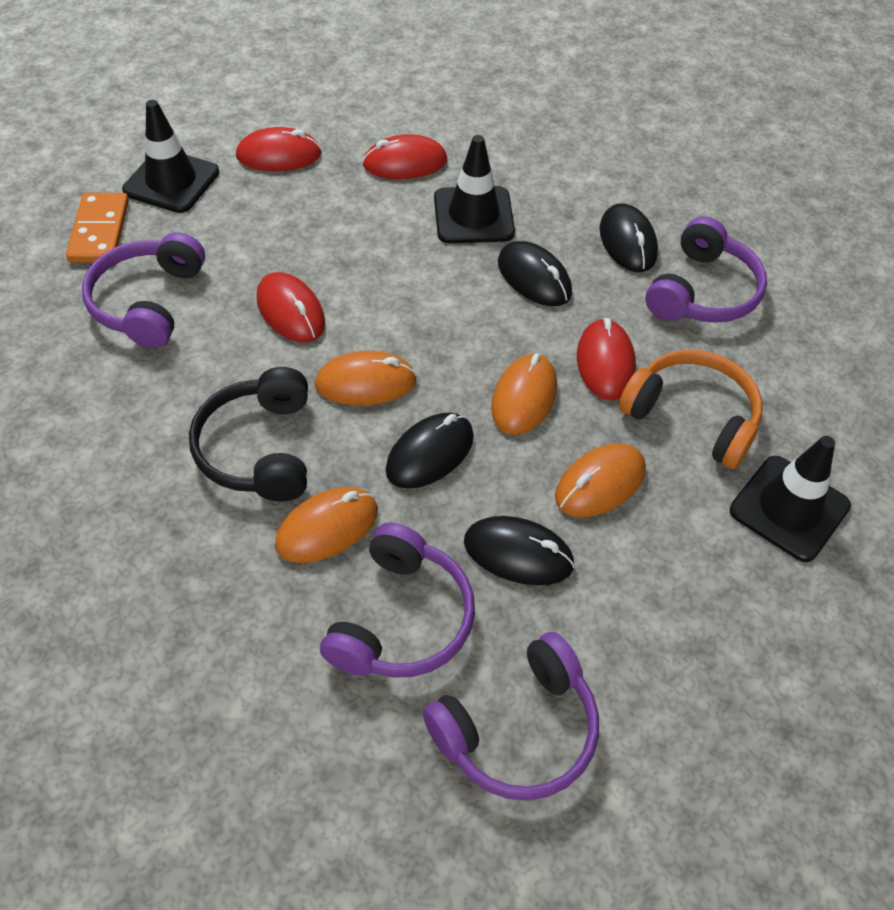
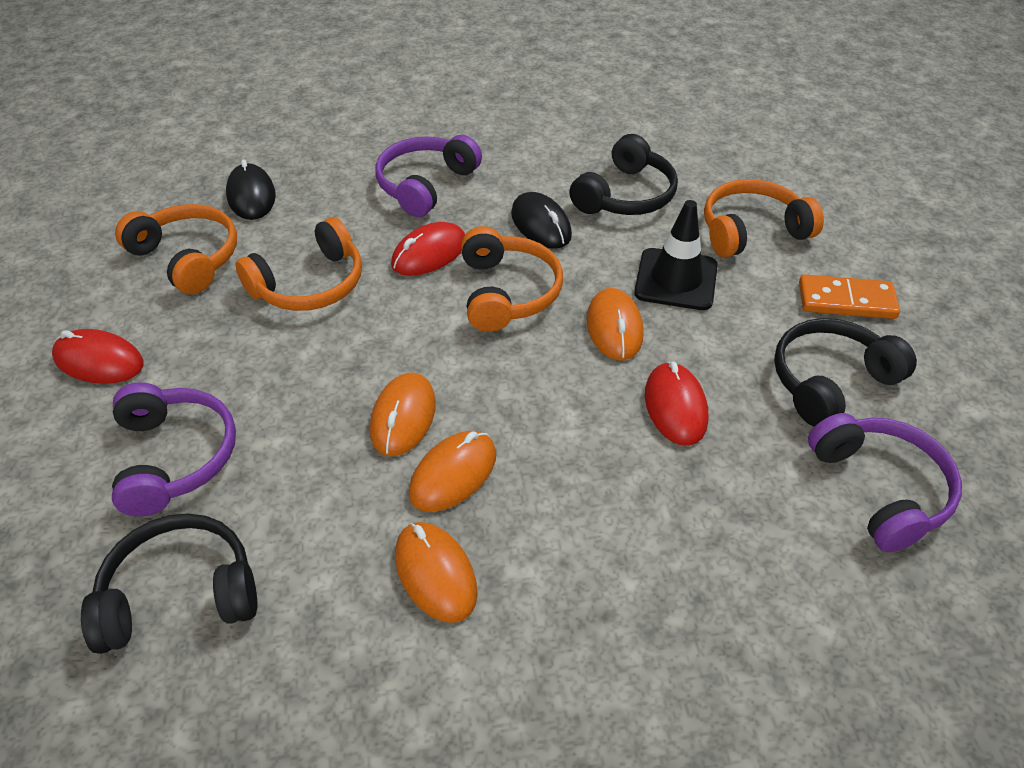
black headphones: [189,367,308,502] = 1 -> [81,514,257,654] [569,134,678,215] [774,318,917,427] = 3
black mouse: [385,413,474,489] [464,516,575,585] [498,241,572,306] [599,204,658,272] = 4 -> [226,159,276,220] [511,192,572,249] = 2
black traffic cone: [122,100,219,213] [434,135,515,243] [730,436,851,562] = 3 -> [634,200,718,310] = 1
orange headphones: [619,350,763,469] = 1 -> [115,204,237,295] [235,217,362,311] [461,226,563,332] [704,179,824,257] = 4
purple headphones: [82,232,205,348] [320,523,475,677] [423,632,599,801] [645,217,767,323] = 4 -> [112,382,236,516] [375,135,482,217] [808,413,962,552] = 3
red mouse: [236,127,321,171] [257,272,325,342] [362,134,447,179] [577,318,636,400] = 4 -> [52,329,144,384] [391,222,465,276] [645,361,708,446] = 3

